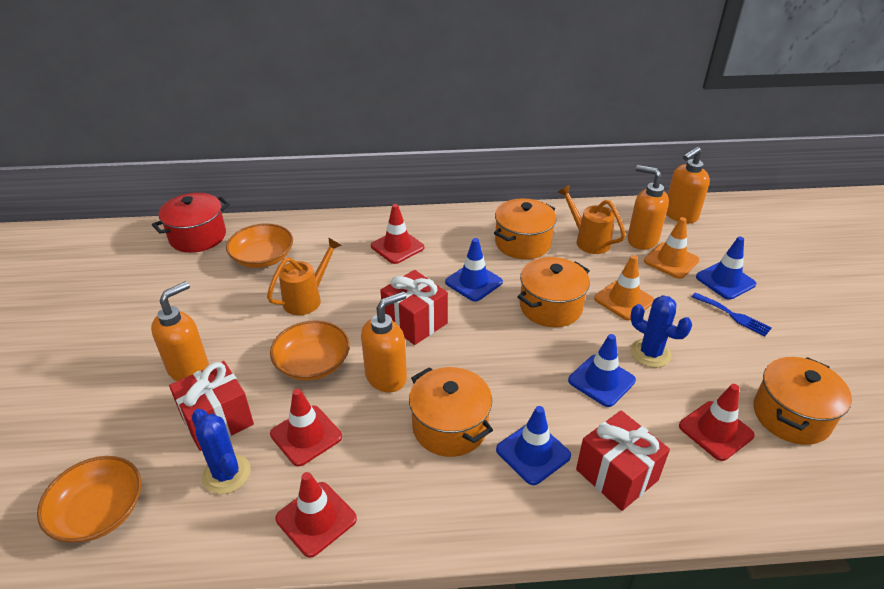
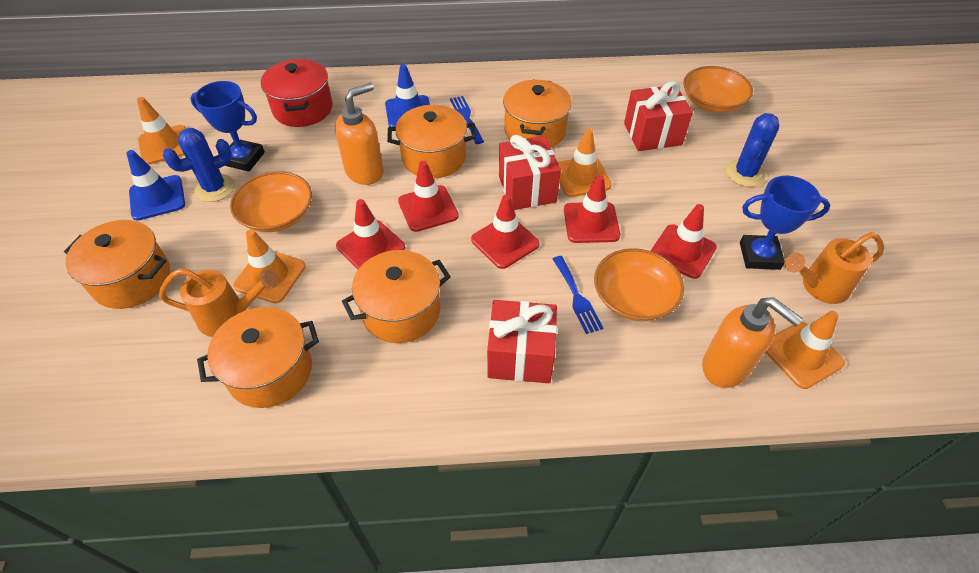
blue fork: [692,292,772,336] = 1 -> [450,96,484,144] [553,256,604,334] = 2
blue traffic cone: [445,238,503,302] [496,406,571,485] [568,334,636,407] [696,237,756,300] = 4 -> [126,150,185,221] [385,64,430,127] = 2
blue trophy: none = 0 -> [190,81,265,172] [740,176,830,270] = 2
orange pot: [409,367,493,457] [494,198,557,259] [517,257,590,327] [754,357,852,445] = 4 -> [64,220,170,309] [197,307,319,408] [342,250,451,343] [387,105,476,179] [503,79,572,148] = 5
orange soap dispenser: [151,281,209,381] [361,291,407,392] [627,165,669,250] [666,147,710,224] = 4 -> [335,83,384,185] [702,297,803,388] = 2
orange traffic cone: [594,255,654,320] [644,217,699,279] = 2 -> [137,97,186,165] [233,229,306,303] [558,129,612,197] [765,311,845,389] = 4
red traffic cone: [270,389,342,466] [276,472,357,558] [371,204,424,264] [679,384,755,461] = 4 -> [336,199,405,269] [398,161,459,232] [471,194,539,269] [564,175,620,243] [651,204,717,279] = 5

